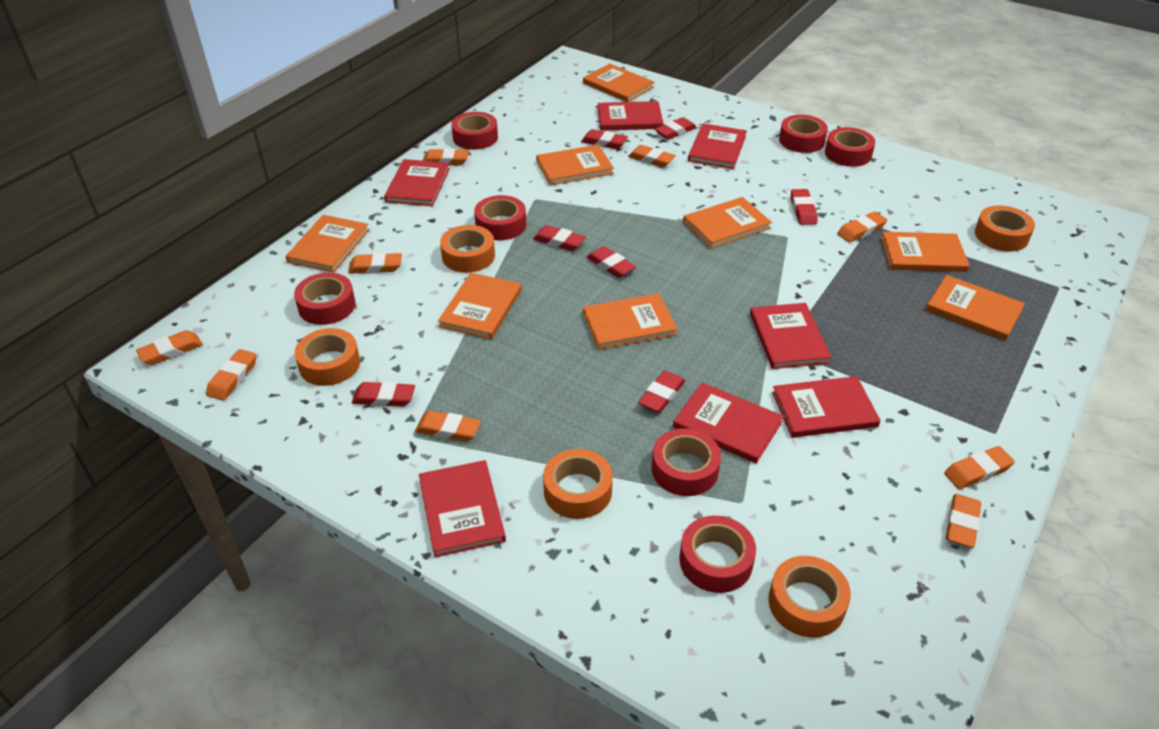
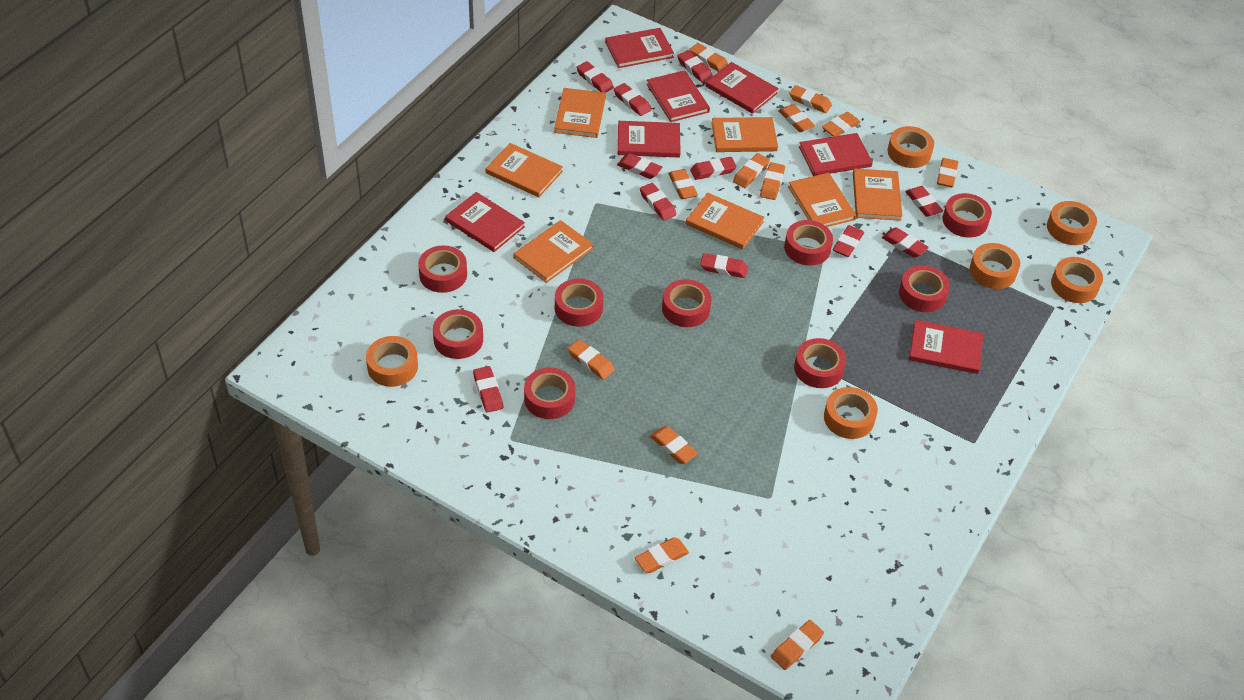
orange book: [286,215,369,273] [438,273,522,339] [536,144,614,185] [583,64,654,102] [583,293,678,350] [683,197,772,249] [881,232,970,272] [926,275,1025,341] = 8 -> [485,143,563,197] [514,220,594,283] [554,88,606,138] [686,193,764,250] [711,117,778,152] [788,173,856,227] [853,169,902,221] = 7
orange eraser: [136,330,203,365] [206,349,256,400] [348,253,402,274] [415,411,481,442] [423,148,469,165] [628,145,676,167] [837,211,887,243] [944,446,1015,489] [946,494,981,548] = 9 -> [568,339,615,380] [635,537,689,573] [650,426,698,464] [668,169,698,199] [689,43,728,72] [733,153,770,188] [760,162,785,200] [771,620,824,670] [778,104,815,132] [789,85,832,113] [822,112,860,137] [937,158,958,188] = 12
orange tape: [295,328,360,386] [440,225,495,273] [543,449,613,519] [769,556,851,638] [975,205,1035,252] = 5 -> [366,336,418,387] [824,387,878,439] [888,126,934,168] [970,243,1020,289] [1047,201,1097,245] [1051,257,1103,303] = 6
red eraser: [352,382,415,407] [533,225,586,251] [581,129,628,149] [587,246,636,278] [638,371,685,413] [655,117,697,140] [791,189,817,225] = 7 -> [473,366,503,413] [576,61,614,93] [614,83,652,116] [617,153,663,179] [640,183,676,221] [677,50,713,83] [690,157,737,180] [700,253,748,278] [833,225,864,257] [882,227,929,258] [905,186,943,217] = 11
red tape: [294,273,356,325] [451,112,498,150] [474,195,526,240] [652,428,721,496] [679,516,756,593] [779,115,828,153] [825,127,875,167] = 7 -> [418,245,467,293] [433,309,483,359] [524,368,575,419] [555,278,603,327] [662,279,711,327] [784,220,833,266] [794,338,846,388] [899,265,950,312] [943,193,992,238] = 9

